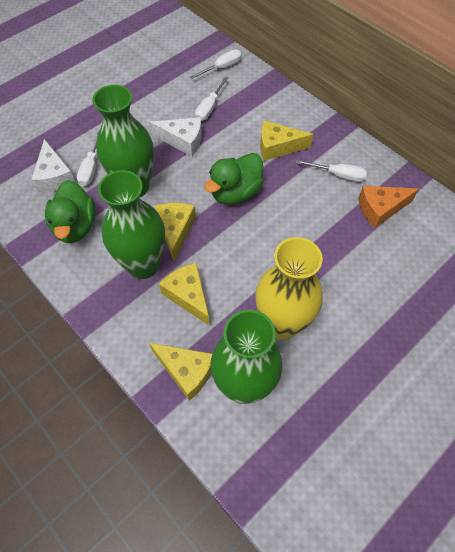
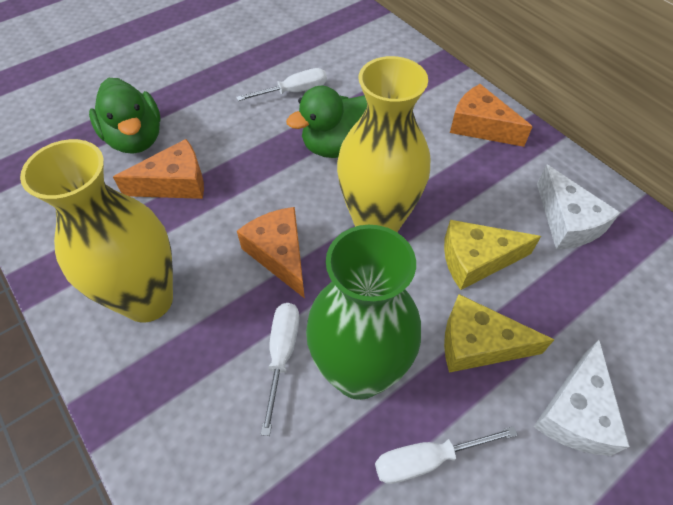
green vase: [92,85,154,197] [98,170,165,279] [210,310,282,404] = 3 -> [306,225,421,400] = 1
orange cheese: [359,186,419,228] = 1 -> [113,139,204,199] [237,207,305,298] [450,84,533,147] = 3
white screwdriver: [77,131,99,186] [189,49,242,80] [195,77,228,121] [296,160,367,182] = 4 -> [236,68,327,101] [261,303,299,436] [375,426,518,484] = 3
yellow cheese: [149,343,212,401] [154,203,196,261] [159,263,210,326] [260,121,313,161] = 4 -> [444,220,541,290] [444,294,554,373] = 2
yellow vase: [255,237,323,340] = 1 -> [20,139,173,322] [337,56,430,232] = 2

